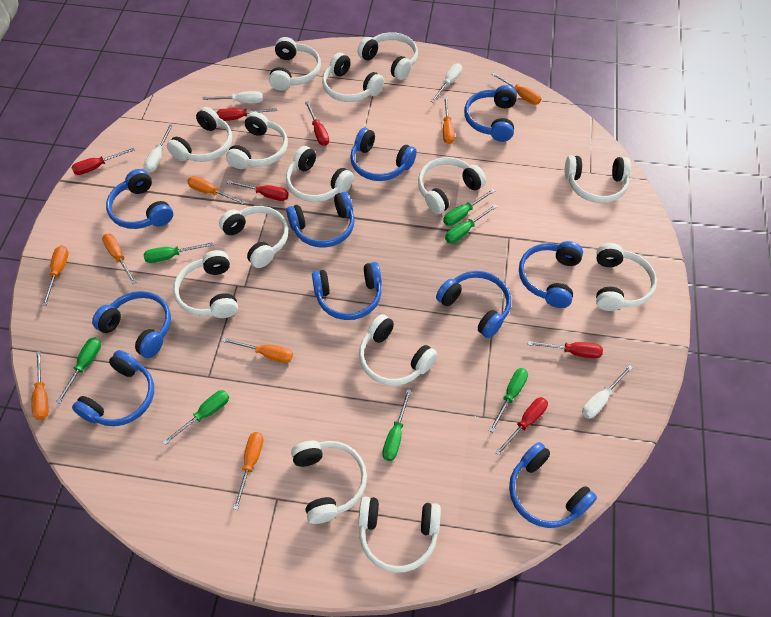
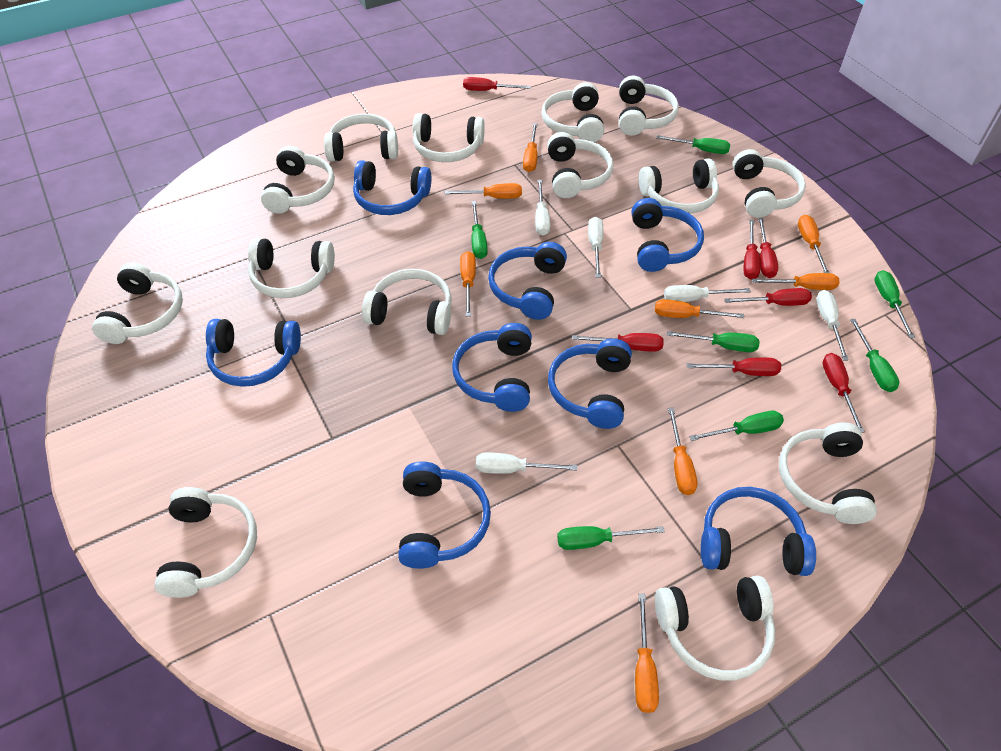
blue headphones: [72,350,154,426] [92,291,171,358] [106,169,173,229] [286,192,355,248] [312,262,382,320] [350,128,417,181] [436,271,511,338] [464,85,517,142] [509,442,597,528] [519,241,583,308] = 10 -> [206,319,301,387] [353,160,431,215] [398,461,491,569] [452,323,532,412] [488,242,567,320] [548,339,632,429] [632,198,704,272] [701,487,816,576] = 8
red screwdriver: [71,148,135,175] [216,108,277,121] [226,180,289,201] [305,101,329,146] [495,397,548,456] [528,341,603,358] = 6 -> [463,77,531,91] [572,333,664,352] [687,357,781,376] [724,288,812,306] [744,219,761,280] [758,218,778,278] [823,353,865,433] = 7
white screwdriver: [144,125,173,173] [203,91,263,103] [431,63,462,103] [582,365,633,419] = 4 -> [476,452,577,474] [535,180,550,236] [588,217,603,278] [664,285,751,302] [816,290,849,361] = 5

